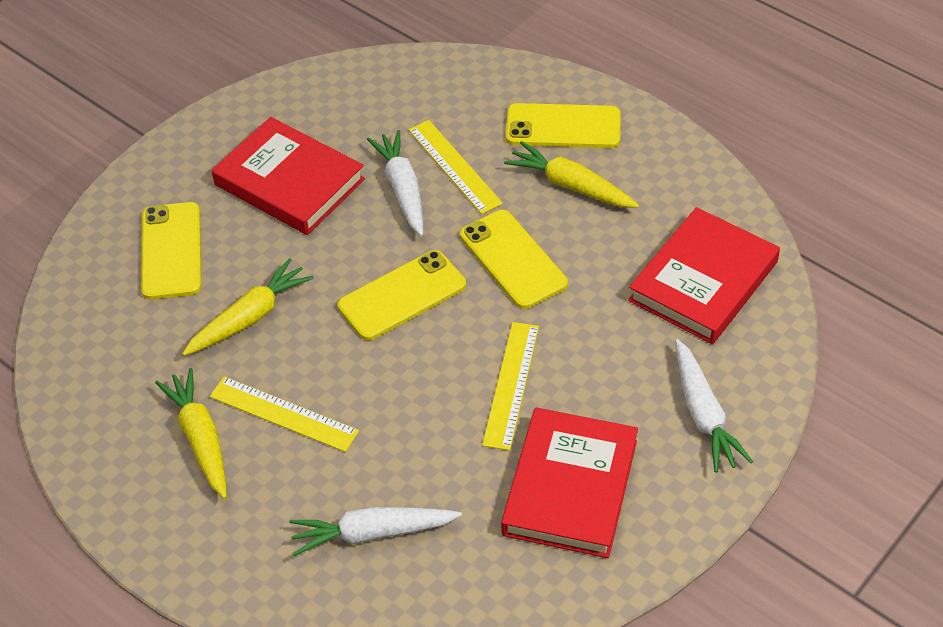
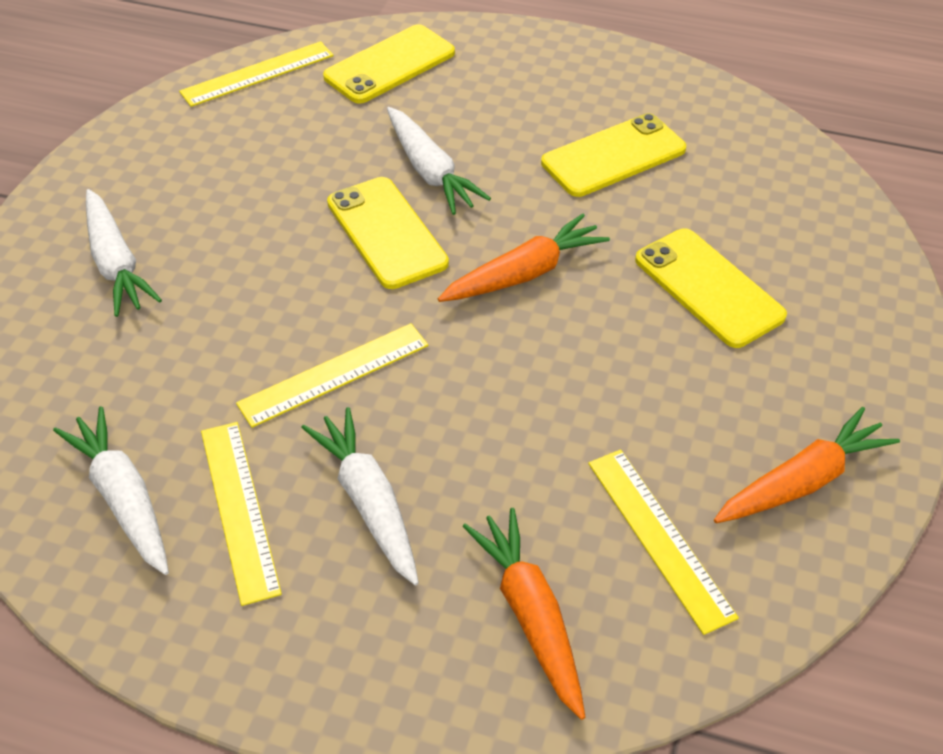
orange carrot: none = 0 -> [438,213,610,302] [462,508,585,720] [714,407,900,523] = 3
red book: [212,117,365,235] [501,407,638,558] [628,207,780,344] = 3 -> none = 0
white carrot: [289,507,462,556] [367,130,423,236] [675,339,753,473] = 3 -> [53,406,169,575] [86,189,162,317] [301,407,419,585] [387,107,491,215] = 4
yellow carrot: [155,368,227,499] [182,258,314,356] [504,141,639,208] = 3 -> none = 0
yellow ruler: [210,376,359,452] [408,120,503,214] [482,322,539,451] = 3 -> [179,41,334,107] [201,422,282,606] [236,323,429,428] [588,450,739,635] = 4

